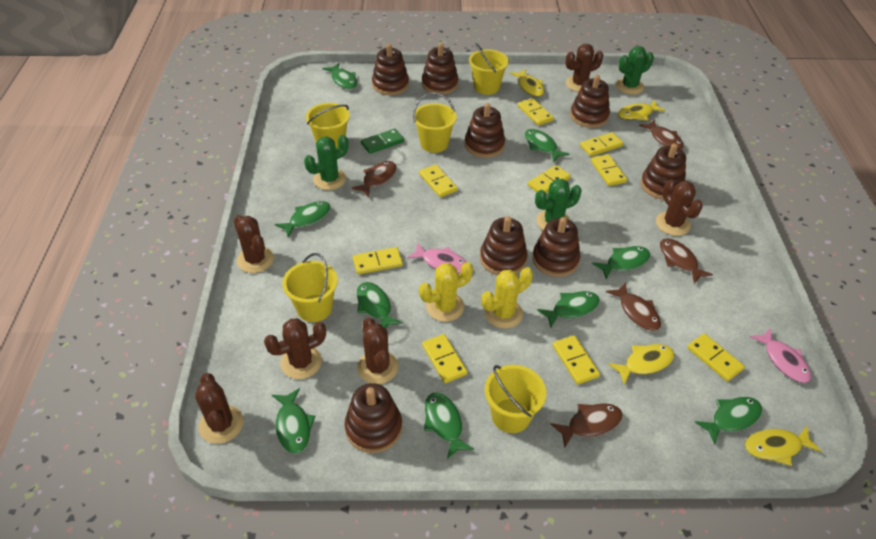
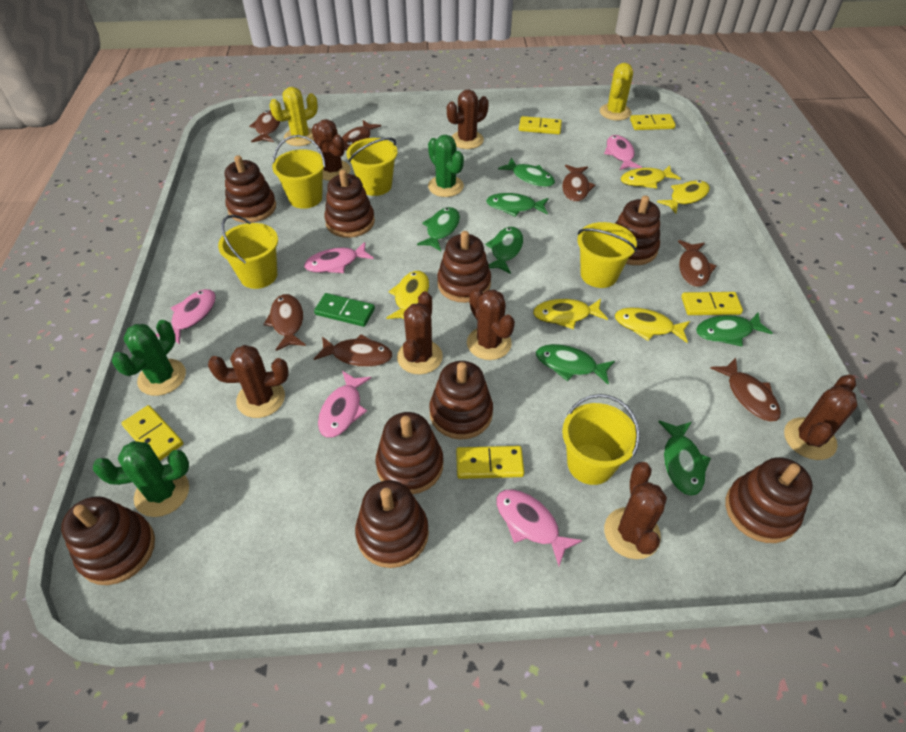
brown cactus: [195,373,244,444] [234,215,274,273] [264,318,326,379] [357,317,399,384] [565,44,603,92] [656,179,703,236] = 6 -> [208,345,289,418] [312,119,351,181] [397,291,443,375] [447,89,489,149] [467,288,515,360] [604,462,667,559] [784,375,857,460] = 7
brown fish: [351,161,397,197] [550,403,623,448] [606,282,661,331] [639,119,684,150] [660,238,713,284] = 5 -> [249,110,280,142] [263,294,306,351] [314,334,392,367] [342,120,381,151] [562,165,595,202] [678,240,716,287] [711,358,781,422] = 7
brown stacking toy: [345,383,402,453] [372,44,409,95] [422,43,458,95] [465,103,505,158] [480,216,528,275] [532,217,580,277] [570,75,610,128] [641,143,686,200] = 8 -> [61,496,155,585] [225,155,276,223] [325,169,375,238] [355,480,429,568] [376,412,443,494] [429,361,493,439] [437,231,491,303] [615,196,660,265] [725,457,813,543] = 9
green fish: [272,388,315,454] [275,201,331,238] [323,63,357,89] [357,282,403,328] [424,393,474,459] [525,129,569,162] [537,291,600,327] [592,246,650,279] [695,397,762,445] = 9 -> [417,207,460,251] [485,227,523,274] [486,193,549,217] [498,158,555,187] [536,344,615,385] [658,421,711,496] [696,312,773,346] = 7
pink fish: [407,242,466,273] [750,328,811,383] = 2 -> [156,289,216,345] [304,242,374,273] [318,371,371,438] [496,489,583,566] [604,135,642,170] = 5
yellow domino: [353,247,403,275] [419,164,458,197] [422,334,467,383] [518,98,554,126] [528,165,571,193] [553,335,600,385] [580,132,623,156] [591,154,627,186] [687,333,745,381] = 9 -> [122,405,183,461] [456,446,524,479] [519,116,562,134] [630,114,676,130] [681,292,743,315] = 5
yellow fish: [510,69,544,97] [608,344,674,385] [618,100,666,120] [745,426,822,466] = 4 -> [386,271,429,319] [533,299,608,329] [615,308,690,343] [620,165,681,189] [657,180,710,213] = 5

